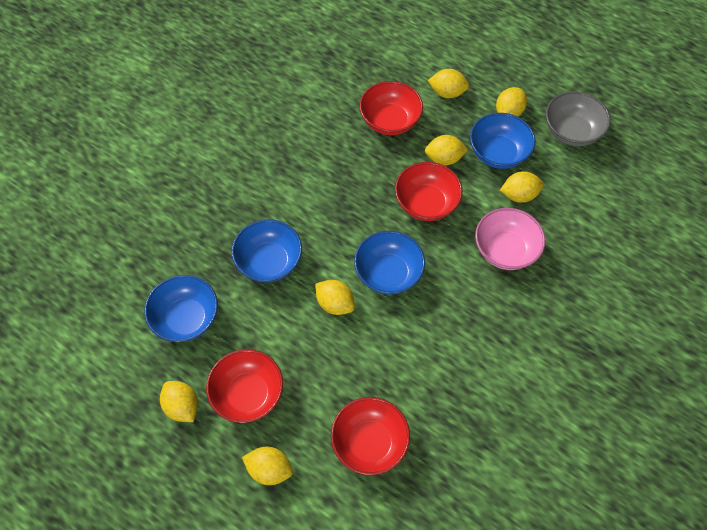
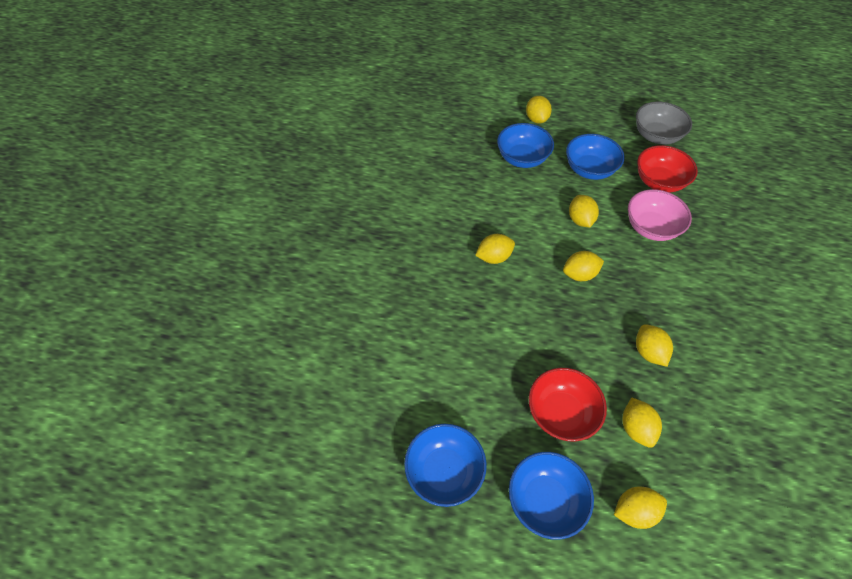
red bowl: [206,349,283,423] [331,397,410,475] [359,81,423,135] [395,162,463,221] = 4 -> [529,368,607,442] [637,145,698,192] = 2

